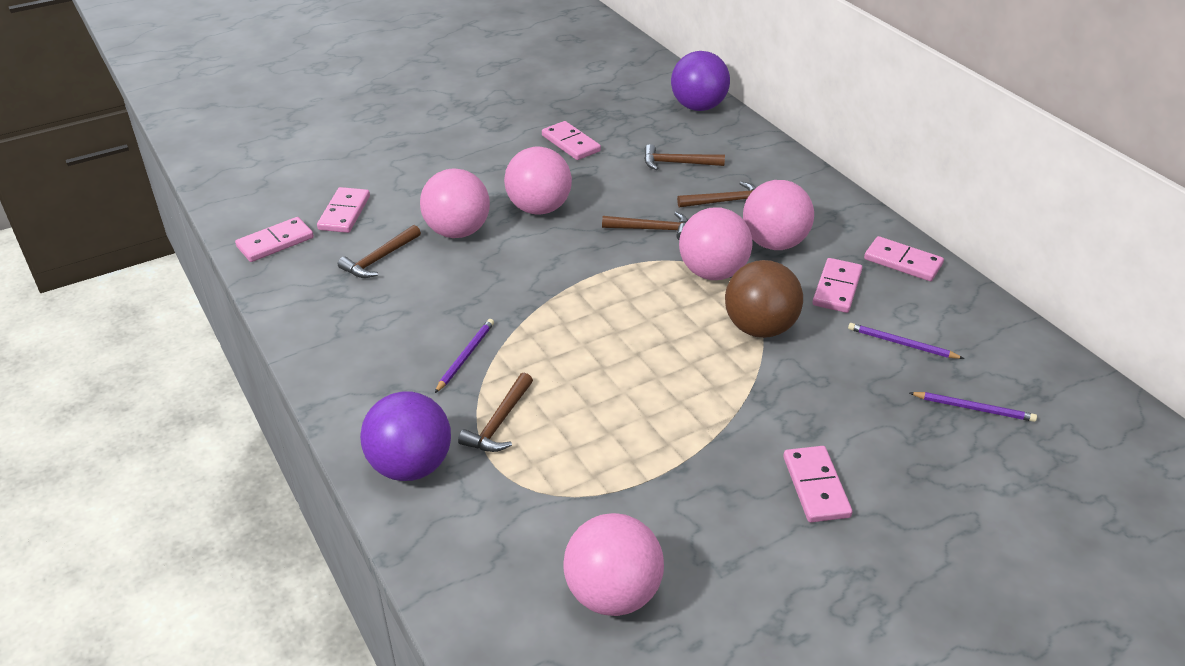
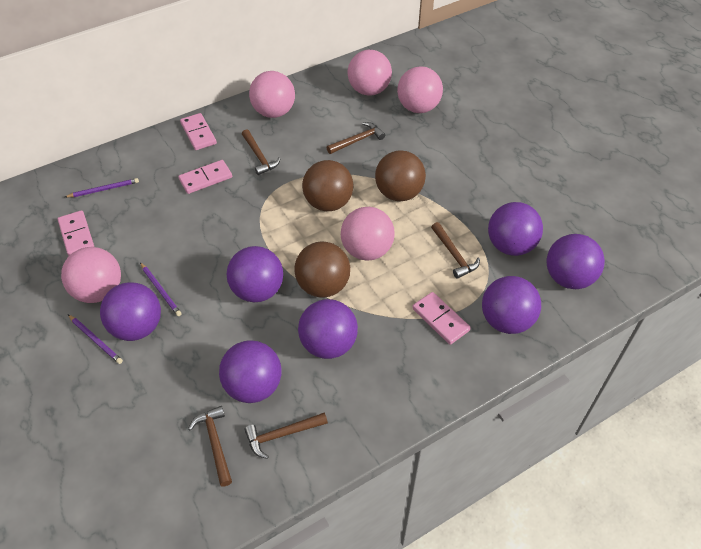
brown ball: [725,260,803,338] = 1 -> [294,242,350,298] [302,160,353,211] [375,150,426,201] = 3
pink domino: [235,217,314,262] [317,187,370,233] [542,121,601,160] [783,446,852,522] [812,258,862,313] [864,236,944,281] = 6 -> [58,210,94,256] [178,160,232,194] [180,113,217,150] [412,292,471,345] = 4
purple ball: [360,391,451,481] [671,51,730,111] = 2 -> [100,282,161,341] [219,340,282,403] [227,246,283,302] [298,299,358,359] [482,276,541,334] [488,202,543,256] [547,234,605,289] = 7

